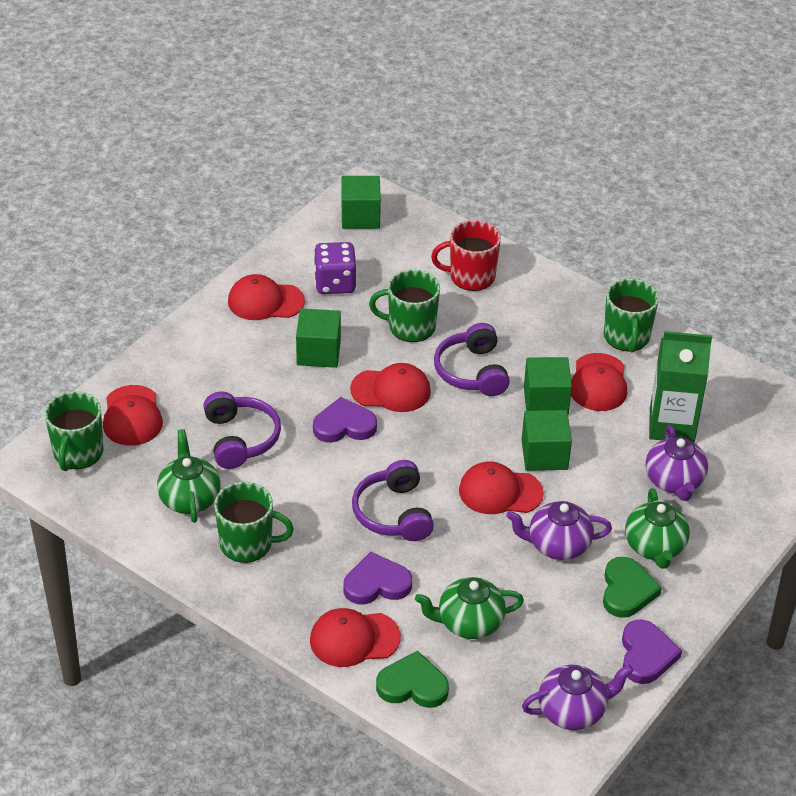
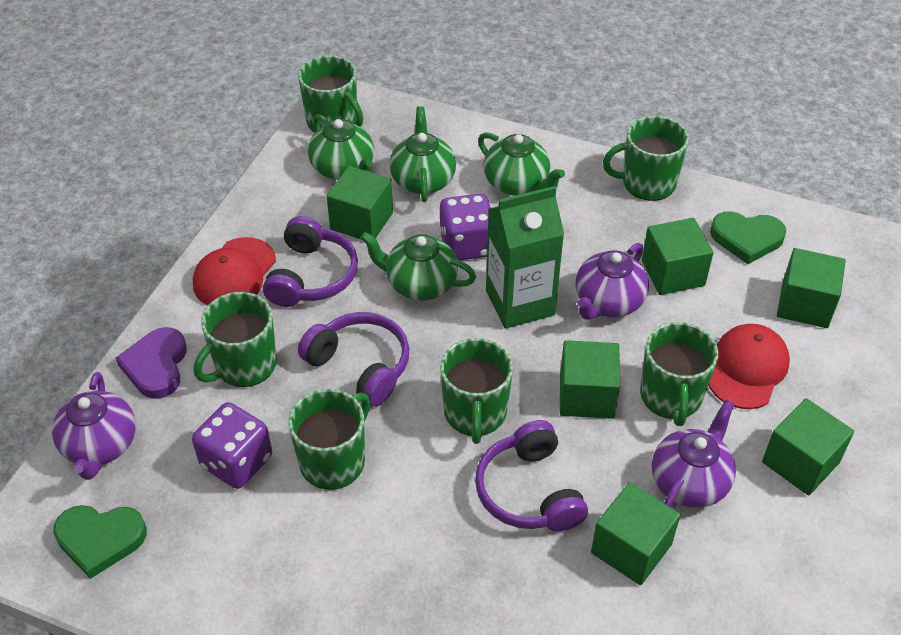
green cube: [296,308,341,368] [342,176,381,229] [522,410,572,471] [524,357,572,415] = 4 -> [327,166,393,240] [560,340,620,419] [591,482,681,585] [642,218,714,295] [762,398,854,495] [777,248,846,328] = 6
green mug: [45,391,104,471] [214,482,294,563] [369,270,440,342] [604,279,659,352] = 4 -> [194,292,277,387] [288,389,370,490] [298,55,363,133] [440,338,513,444] [603,116,689,201] [640,322,718,426] = 6
green teapot: [157,429,221,523] [415,577,524,639] [625,488,690,569] = 3 -> [308,114,374,180] [360,232,476,301] [389,106,456,202] [478,132,565,196] = 4
purple dice: [314,242,357,294] = 1 -> [192,402,272,489] [439,194,491,260] = 2
purple heart: [313,397,377,443] [344,552,412,605] [622,619,682,684] = 3 -> [116,327,187,399] = 1
red cap: [103,385,163,446] [228,274,305,320] [310,608,401,667] [350,363,431,412] [459,461,544,514] [571,353,627,411] = 6 -> [193,237,276,305] [709,324,790,409] = 2
red mug: [431,220,501,291] = 1 -> none = 0

